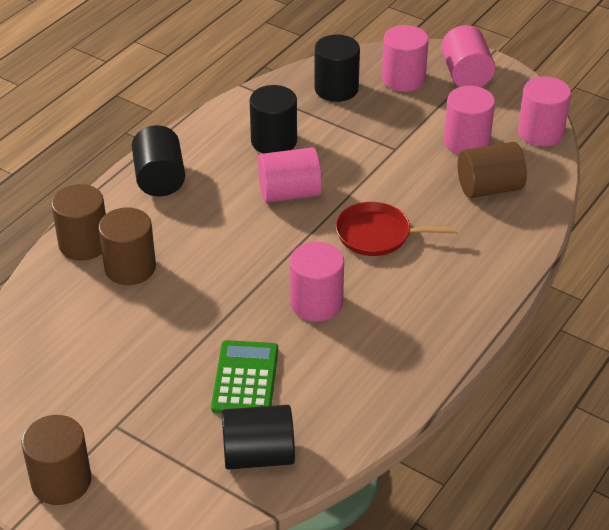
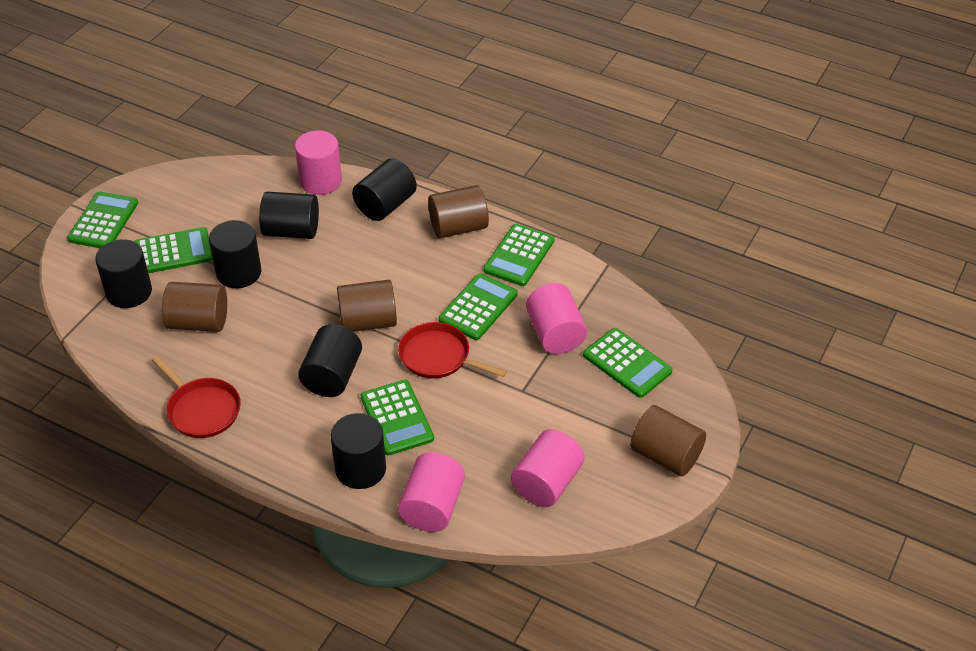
black cylinder: [132,125,185,197] [222,405,295,469] [250,85,297,154] [314,35,360,102] = 4 -> [95,239,152,308] [209,220,261,288] [259,191,319,239] [298,324,362,397] [331,413,386,489] [352,159,417,221] = 6
green calculator: [211,340,278,414] = 1 -> [67,191,138,248] [134,227,213,273] [361,380,434,456] [439,273,518,340] [483,224,555,286] [583,328,672,398] = 6
pink cylinder: [258,147,322,203] [290,242,344,322] [382,25,429,92] [441,25,495,87] [444,86,495,155] [518,77,571,146] = 6 -> [295,131,342,195] [398,452,465,532] [511,429,584,507] [526,283,587,354] = 4
red pan: [336,202,458,256] = 1 -> [152,356,241,438] [398,322,507,379] = 2

